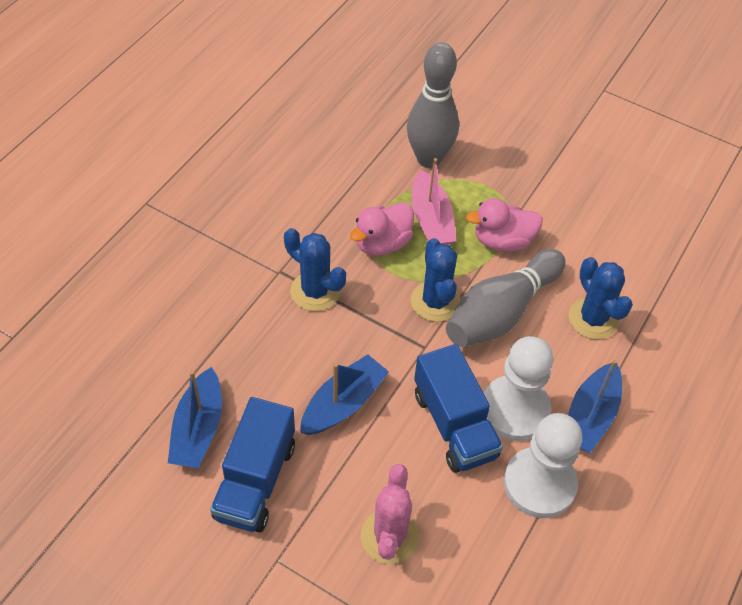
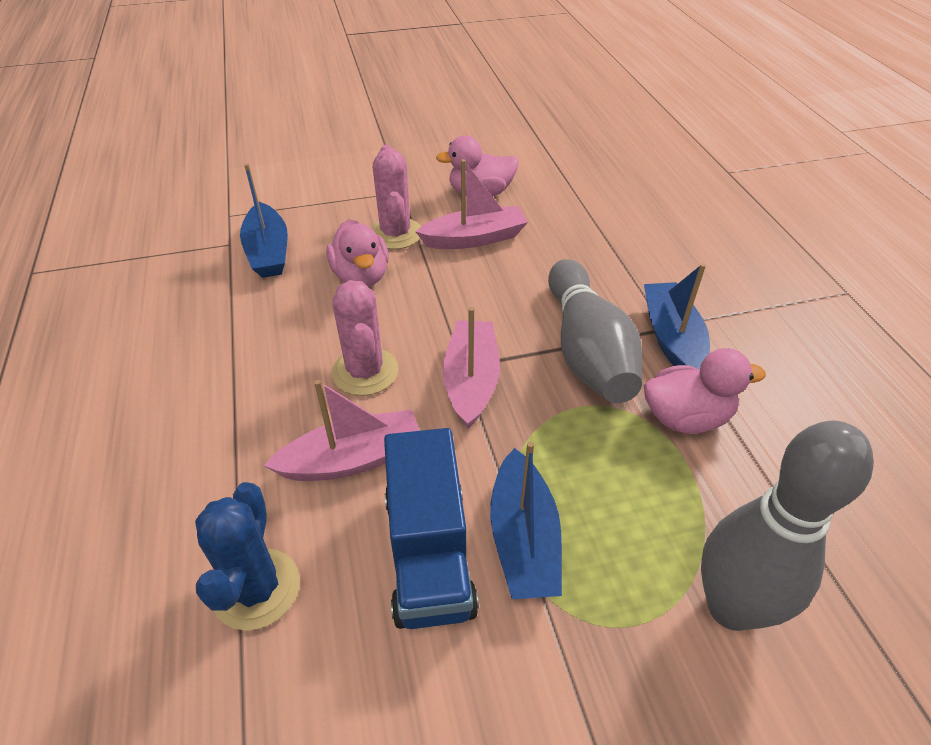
blue cactus: [284,228,346,311] [411,238,461,322] [568,257,633,339] = 3 -> [195,482,300,630] = 1
blue truck: [210,397,295,533] [414,344,503,473] = 2 -> [384,428,479,629] = 1
pink boat: [411,158,456,245] = 1 -> [264,380,420,481] [415,159,528,249] [443,307,500,429] = 3
pink cactus: [361,464,419,564] = 1 -> [332,280,398,396] [371,145,421,249] = 2
pink duck: [350,202,414,256] [466,198,543,251] = 2 -> [326,219,389,287] [436,136,518,196] [644,348,766,434] = 3
white pawn: [484,336,553,441] [504,413,582,518] = 2 -> none = 0

